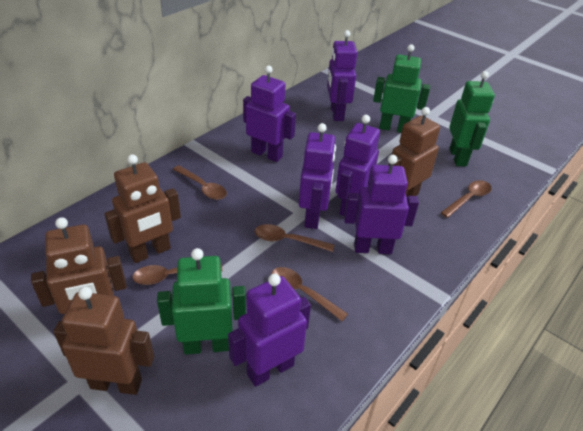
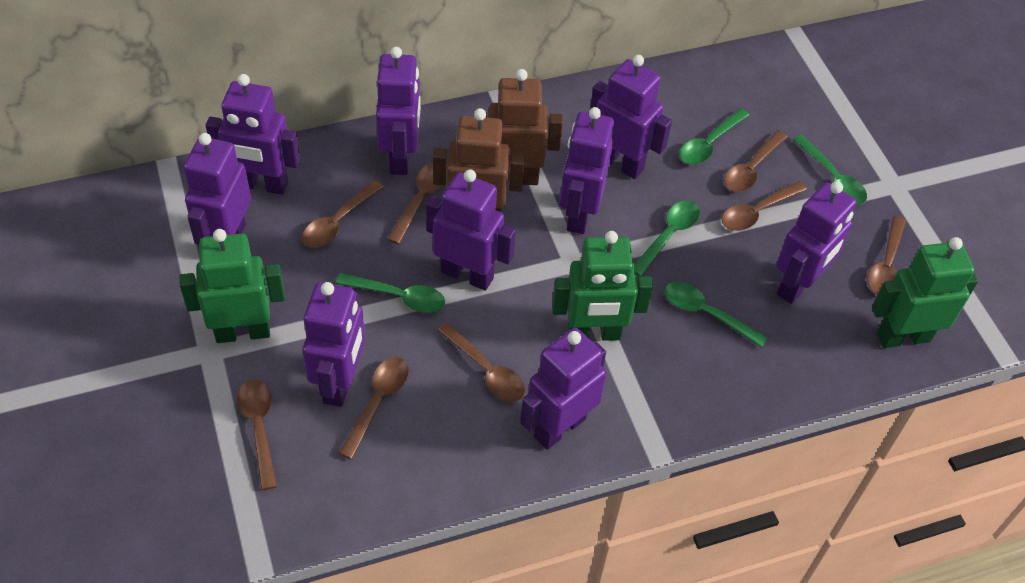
brown robot: [31,217,127,314] [53,287,154,395] [104,154,181,263] [388,107,440,197] = 4 -> [433,108,525,212] [485,69,563,185] = 2
brown spoon: [132,264,222,285] [173,165,227,200] [255,224,334,252] [271,267,348,321] [440,180,491,218] = 5 -> [237,379,277,490] [302,180,384,248] [339,357,409,459] [387,163,443,244] [438,323,525,402] [722,181,807,231] [724,130,788,192] [868,216,906,295] = 8
green spoon: none = 0 -> [336,273,445,313] [634,200,700,276] [665,282,768,348] [680,108,749,165] [793,135,867,205] = 5
purple robot: [228,274,311,387] [243,66,296,162] [299,123,336,229] [327,30,357,121] [335,115,380,216] [344,155,419,254] = 6 -> [184,133,251,245] [206,74,300,195] [303,282,365,407] [376,47,421,175] [426,170,516,291] [520,328,606,450] [560,107,614,234] [590,55,672,179] [776,181,857,304] = 9

